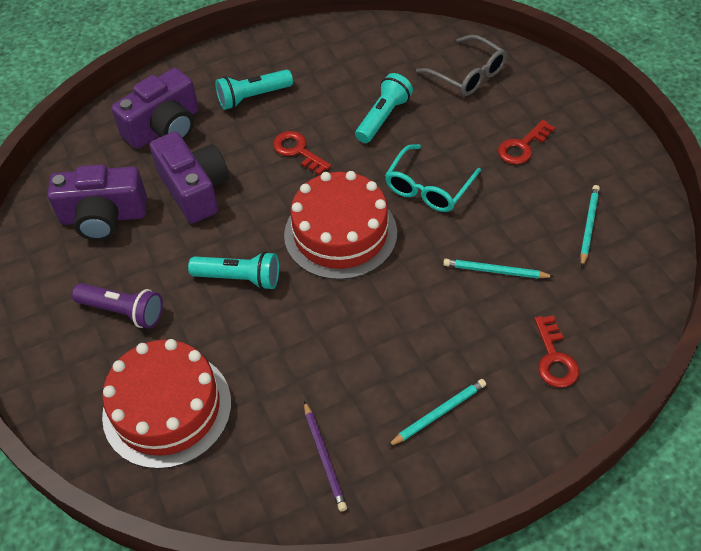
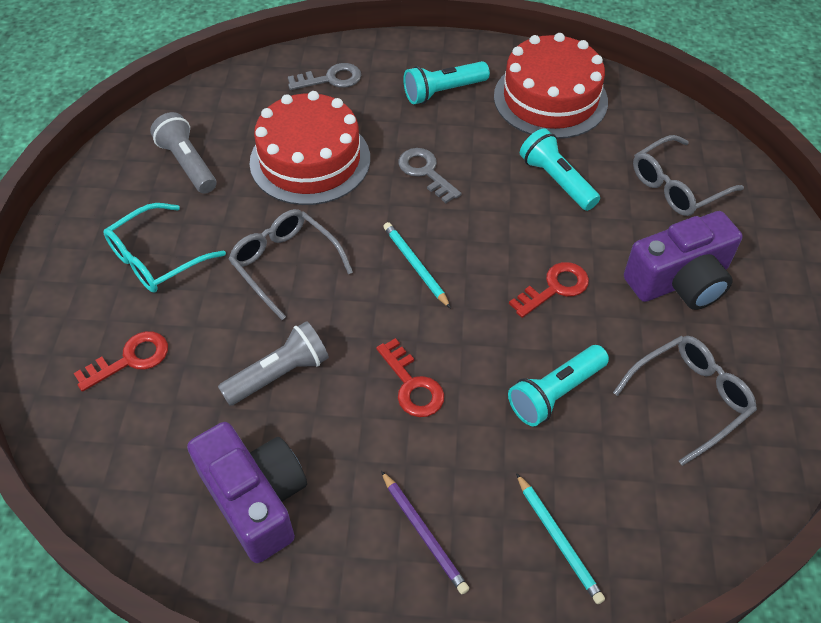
grey flashlight: none = 0 -> [150,112,216,194] [218,321,329,406] = 2
grey glasses: [416,35,507,96] = 1 -> [229,209,353,320] [613,336,757,466] [633,135,744,216] = 3
grey key: none = 0 -> [288,63,361,90] [399,148,462,203] = 2
purple camera: [48,164,147,241] [111,68,198,149] [150,132,229,224] = 3 -> [187,422,307,563] [624,211,742,310] = 2
purple flashlight: [72,283,163,328] = 1 -> none = 0
turquoise pencil: [387,379,486,447] [443,259,555,279] [580,185,600,267] = 3 -> [383,222,451,308] [516,473,605,604] = 2

